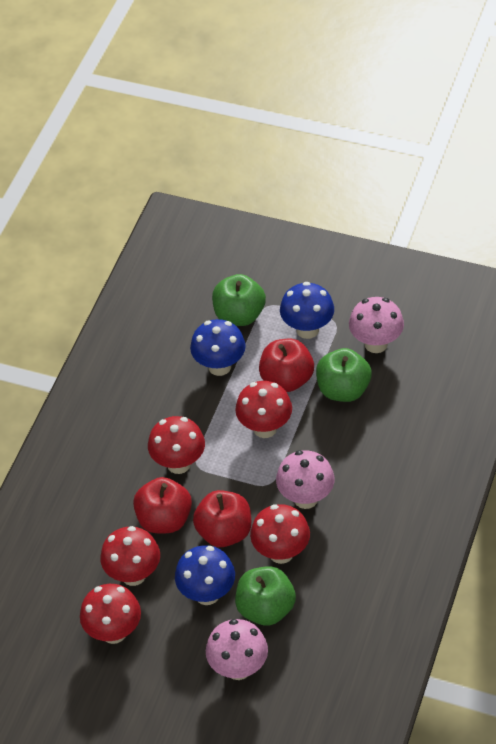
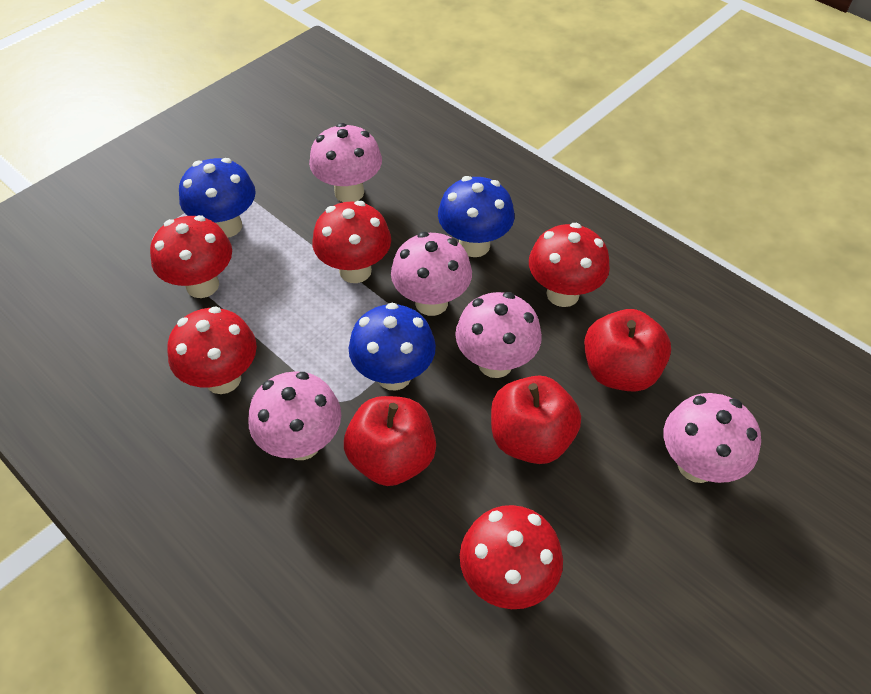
green apple: [212,274,266,326] [235,566,296,626] [316,348,372,402] = 3 -> none = 0
pink mushroom: [206,619,268,680] [276,450,335,509] [349,297,404,353] = 3 -> [249,371,341,460] [309,123,382,202] [391,232,472,316] [455,292,542,378] [664,393,761,483] = 5

